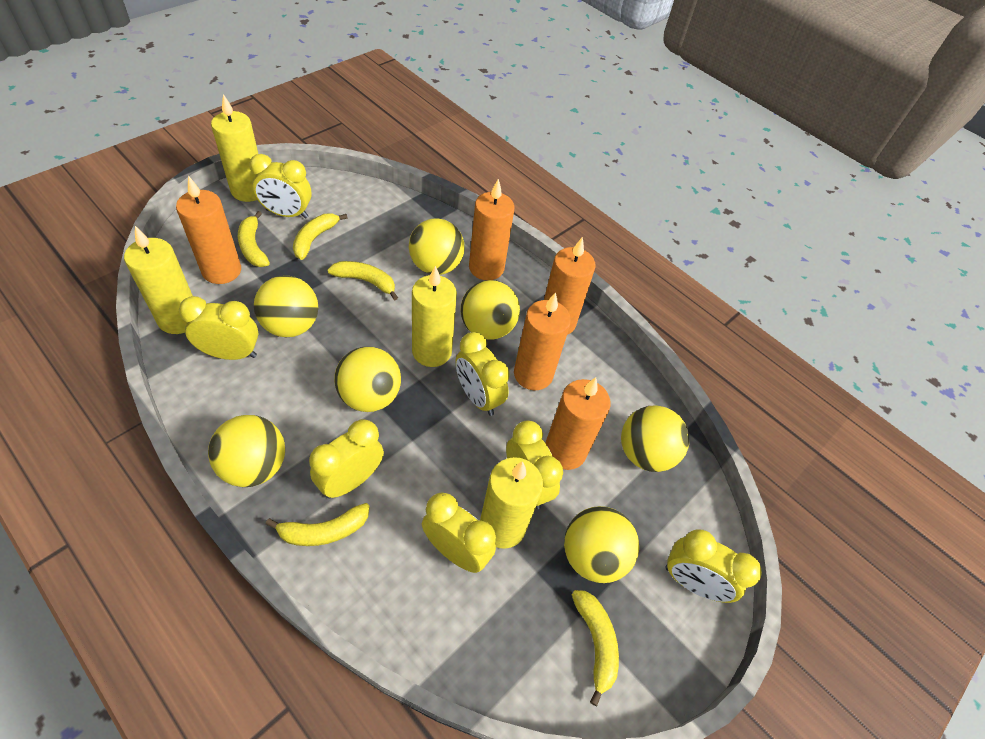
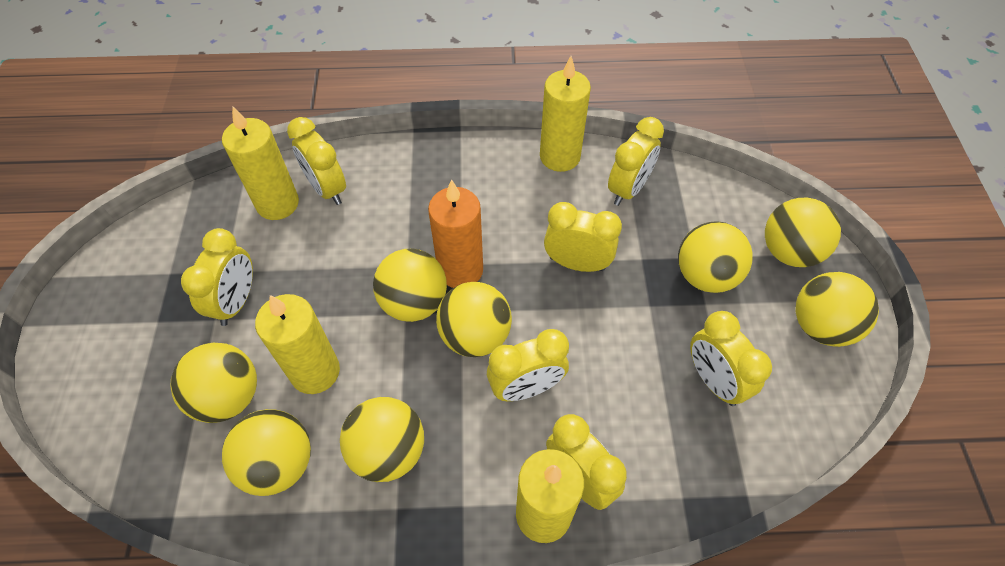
orange candle: [176,176,241,284] [469,179,514,280] [514,292,571,390] [544,237,596,335] [545,377,611,470] = 5 -> [428,179,483,288] = 1
yellow ball: [208,415,285,487] [254,275,318,337] [334,347,401,412] [409,218,464,275] [460,280,520,340] [564,506,639,583] [621,406,689,472] = 7 -> [171,343,257,423] [222,409,311,496] [340,397,424,482] [373,249,447,322] [436,282,512,357] [678,221,753,293] [765,198,841,267] [796,272,879,347] = 8
yellow banana: [238,211,270,267] [266,503,370,546] [293,213,347,260] [328,261,398,301] [572,590,619,706] = 5 -> none = 0

